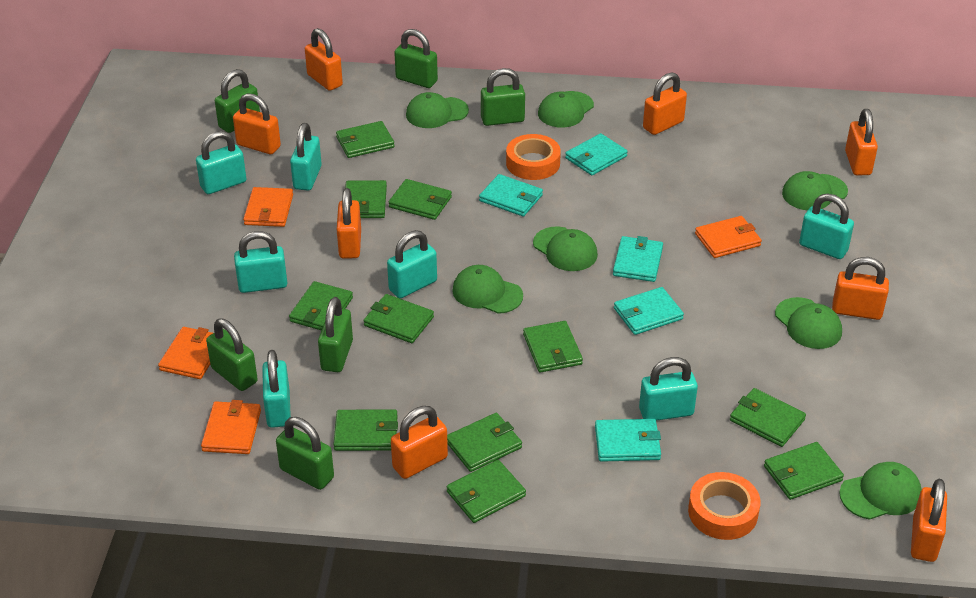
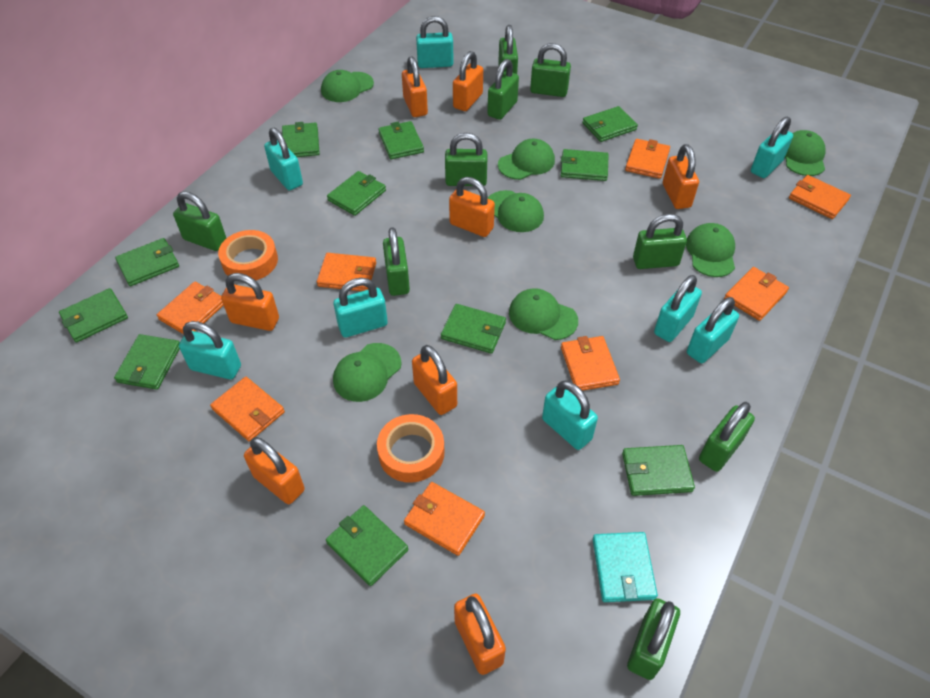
green padlock: [206,319,258,391] [215,69,260,133] [276,417,334,490] [318,297,353,372] [394,29,438,88] [481,68,525,126] = 6 -> [173,191,226,251] [383,227,410,296] [445,133,487,186] [487,59,519,120] [498,25,518,74] [530,43,571,97] [627,598,680,680] [633,214,687,269] [699,402,755,472] = 9
orange wallet: [158,327,213,379] [201,400,261,454] [243,187,293,227] [695,216,762,258] = 4 -> [157,282,224,334] [210,377,285,442] [317,253,376,291] [404,482,485,556] [561,336,620,391] [625,139,670,179] [724,267,789,321] [789,175,851,219] = 8
turquoise padlock: [196,131,247,194] [234,231,287,293] [262,350,291,428] [290,123,322,191] [387,230,437,298] [639,357,698,421] [799,194,854,259] = 7 -> [179,321,241,379] [264,128,303,190] [334,278,388,338] [416,16,454,68] [542,381,598,450] [654,275,702,342] [687,297,739,363] [751,117,793,178] = 8
turquoise wallet: [479,174,543,217] [565,133,628,176] [595,419,661,462] [613,236,663,282] [614,287,684,335] = 5 -> [593,532,658,602] = 1

